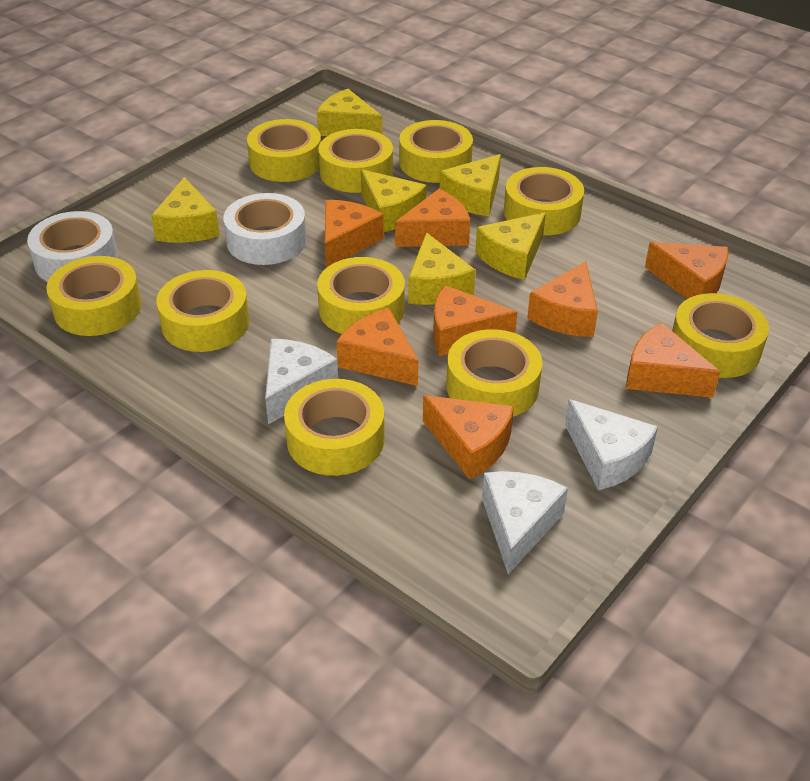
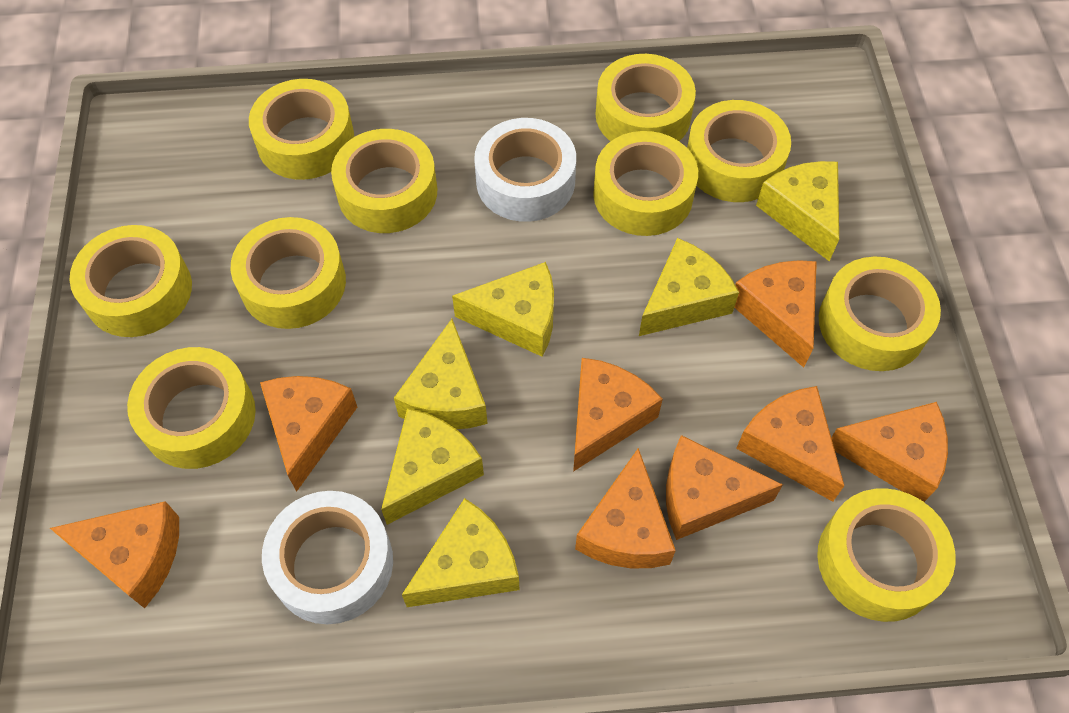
white cheese: [265,339,338,424] [482,471,568,574] [565,399,658,490] = 3 -> none = 0

